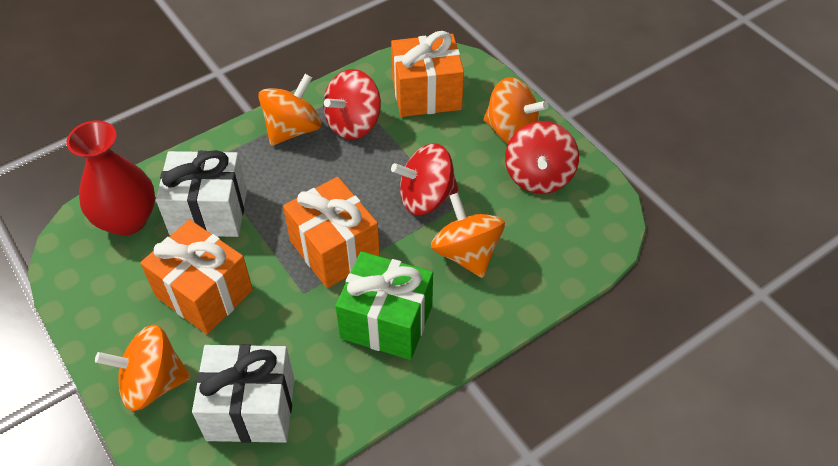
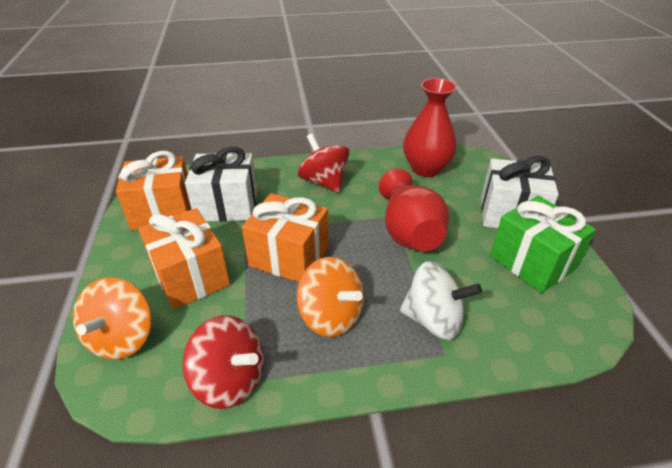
orange spinning top: [95,325,191,411] [258,74,322,146] [431,193,505,278] [484,77,548,144] = 4 -> [73,277,152,360] [297,257,364,337] = 2
red spinning top: [323,69,381,140] [391,143,459,215] [505,121,579,194] = 3 -> [183,315,264,409] [298,133,350,193] = 2
red vase: [66,120,155,236] = 1 -> [379,169,449,251] [403,78,457,177] = 2
white spinning top: none = 0 -> [400,261,482,340] = 1

